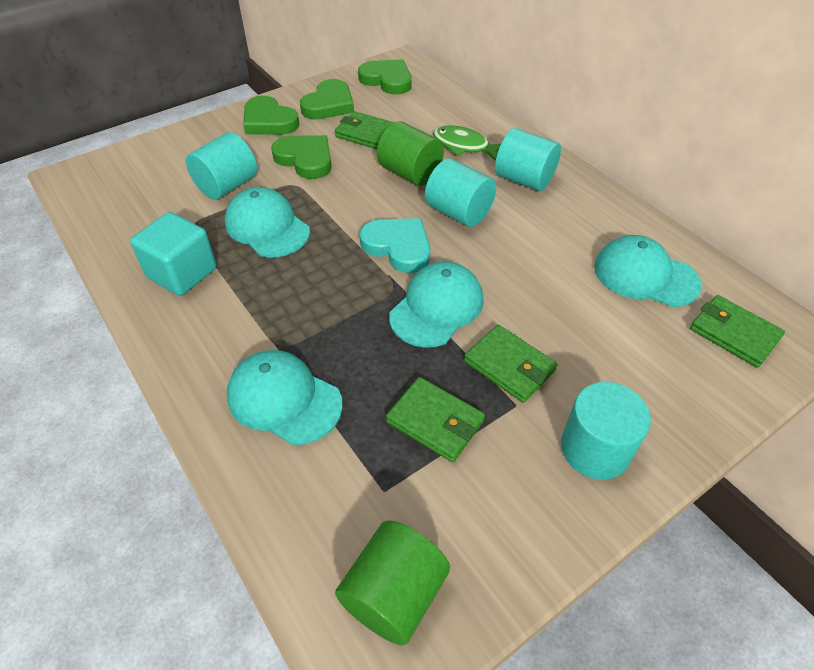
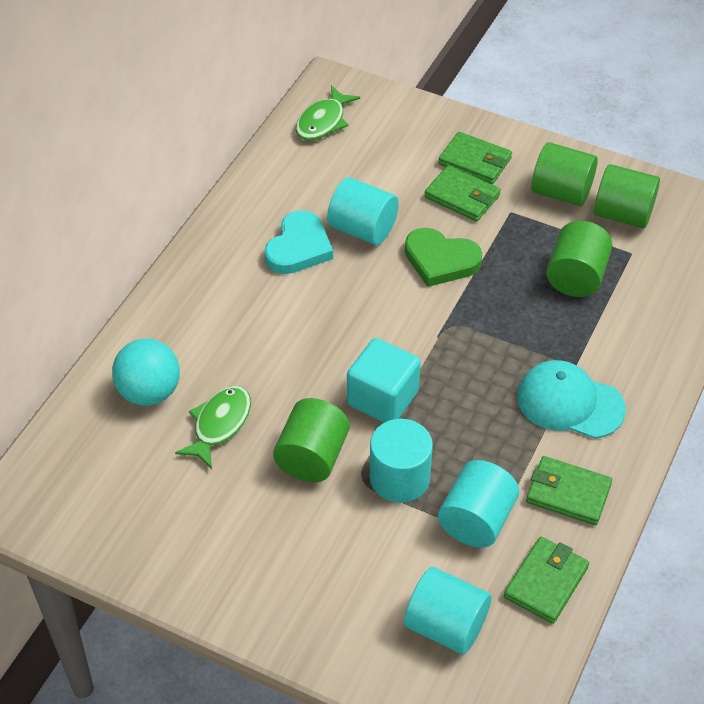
green cylinder: [335,520,450,646] [377,121,444,186] = 2 -> [273,398,350,482] [531,142,598,206] [546,221,612,297] [594,164,660,228] = 4
green fish: [433,125,501,161] = 1 -> [175,386,251,469] [296,85,360,141] = 2
green heart: [243,96,299,135] [271,135,332,179] [300,79,354,119] [358,59,412,95] = 4 -> [405,228,482,287] = 1
turquoise ball: none = 0 -> [112,339,180,406] = 1
turquoise cap: [225,187,310,258] [227,350,343,445] [389,261,483,348] [594,235,702,307] = 4 -> [517,360,626,439] = 1

